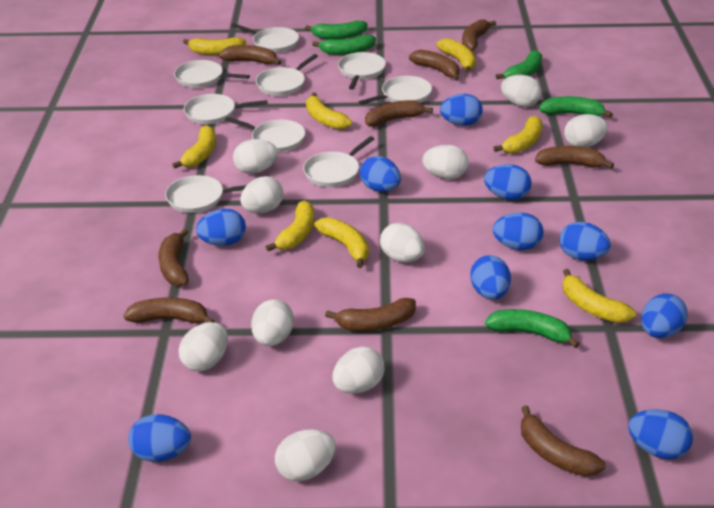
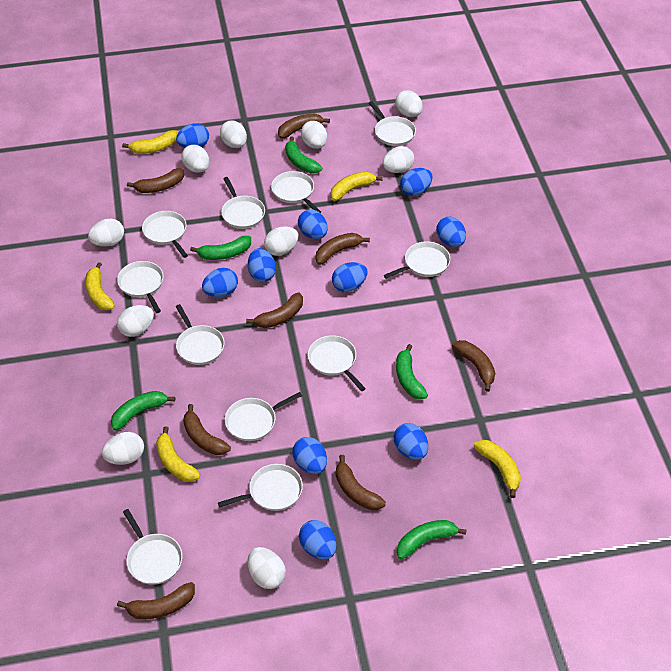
brown banana: [124,297,215,323] [159,228,189,286] [219,45,281,65] [325,298,416,331] [365,100,433,127] [409,50,459,81] [462,19,496,51] [521,406,606,477] [535,146,614,169] = 9 -> [117,582,195,619] [127,168,184,193] [183,404,231,455] [246,293,303,328] [278,114,330,138] [315,233,370,265] [336,455,386,510] [452,340,495,392] = 8
white pan: [165,175,247,213] [174,60,250,88] [184,94,267,124] [225,117,305,152] [231,23,299,53] [256,54,318,96] [303,136,374,187] [338,52,386,90] [359,76,432,105] = 9 -> [117,261,164,313] [123,509,182,585] [142,211,188,258] [176,304,224,365] [218,464,303,511] [221,177,265,229] [225,392,302,441] [271,171,321,213] [308,335,366,391] [369,101,416,146] [384,241,450,279] = 11
yellow banana: [172,125,216,169] [183,37,247,55] [266,200,314,251] [306,93,352,130] [314,217,369,268] [436,38,476,73] [493,116,542,154] [563,269,636,323] = 8 -> [85,262,115,310] [122,130,178,154] [156,426,200,482] [331,172,383,201] [474,440,521,498] = 5

